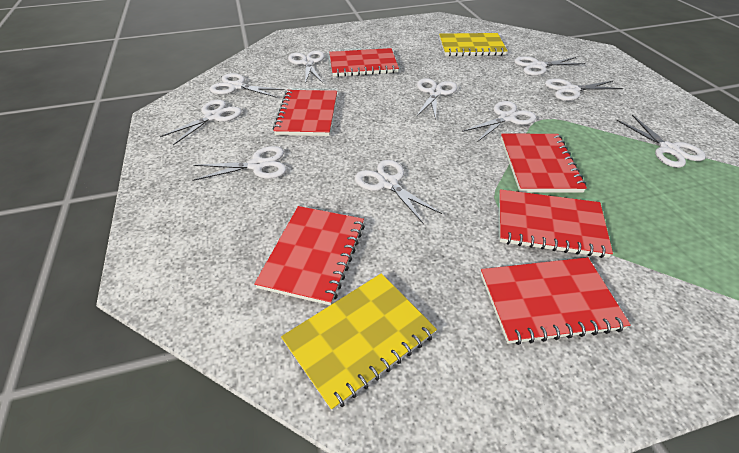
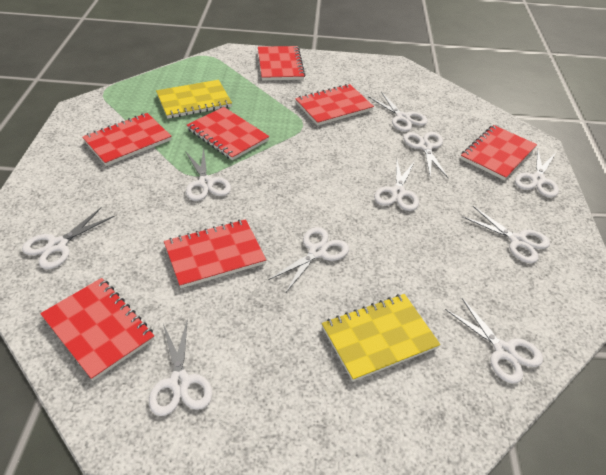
red notebook: [254,206,365,305] [273,90,337,136] [329,48,399,77] [481,257,631,345] [499,189,613,258] [501,134,587,193] = 6 -> [40,278,155,381] [82,113,172,166] [164,219,266,288] [187,107,270,160] [258,46,305,81] [295,84,374,126] [461,125,537,180] = 7

